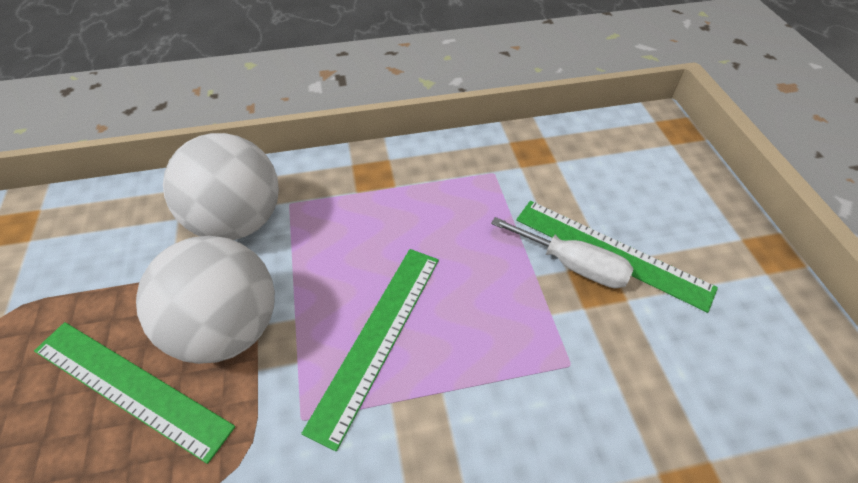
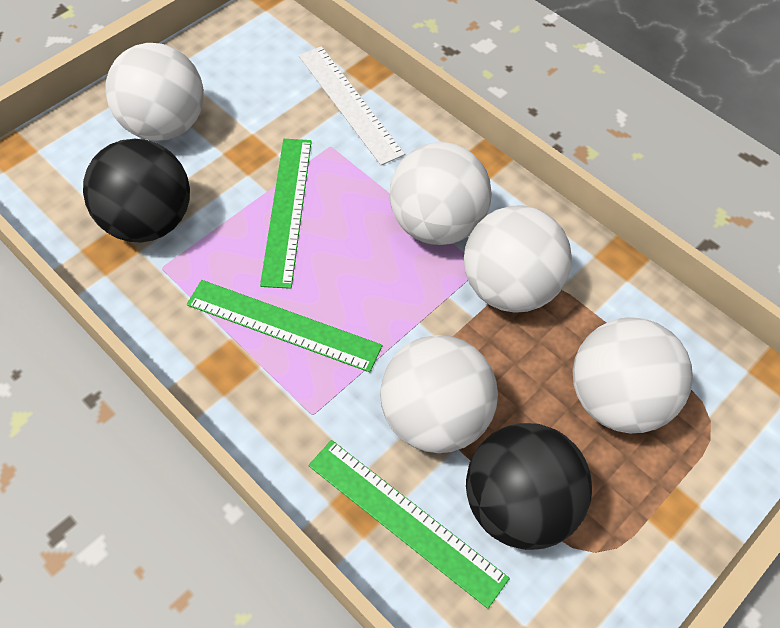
black ball: none = 0 -> [83,139,190,243] [466,423,592,550] = 2
white ball: [136,236,275,364] [163,133,279,240] = 2 -> [105,43,204,141] [380,335,498,453] [390,142,492,245] [464,205,572,313] [573,317,693,433] = 5
white ruler: none = 0 -> [299,46,405,165] = 1
white screwdriver: [491,217,633,288] = 1 -> none = 0

